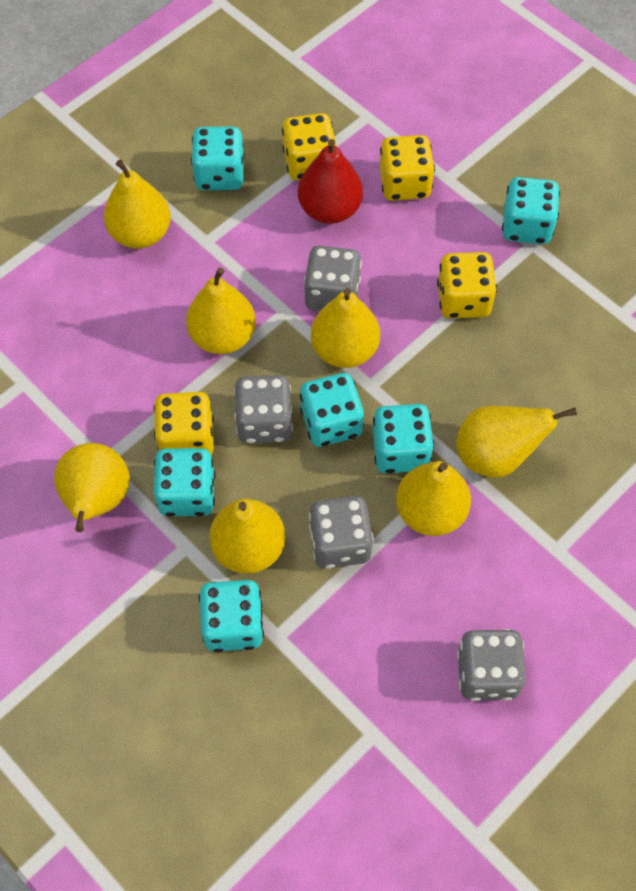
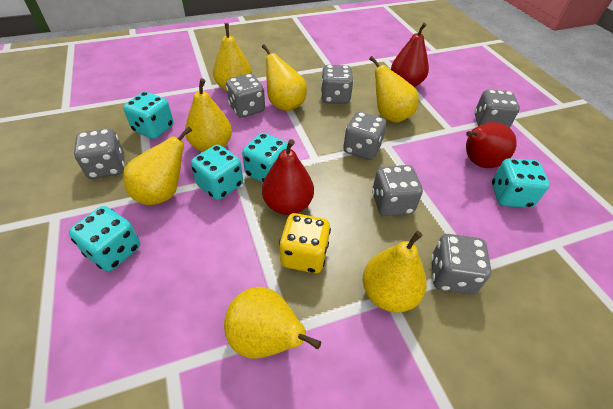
grey dice: [234,375,293,443] [304,245,362,311] [309,496,374,569] [457,629,526,701] = 4 -> [74,128,125,179] [226,74,265,118] [321,65,354,104] [343,112,386,160] [372,165,423,216] [431,234,491,295] [474,89,520,128] = 7
red pear: [298,139,363,224] = 1 -> [262,139,314,215] [391,23,429,87] [466,122,517,168] = 3
turquoise dice: [153,448,216,517] [191,126,245,190] [199,580,264,652] [300,373,364,447] [373,404,434,473] [502,177,560,244] = 6 -> [69,206,140,271] [123,92,174,139] [191,144,243,200] [242,133,288,183] [492,158,550,208] = 5
yellow dice: [154,392,214,455] [282,113,337,180] [380,135,435,201] [437,252,497,319] = 4 -> [279,213,331,273] = 1

